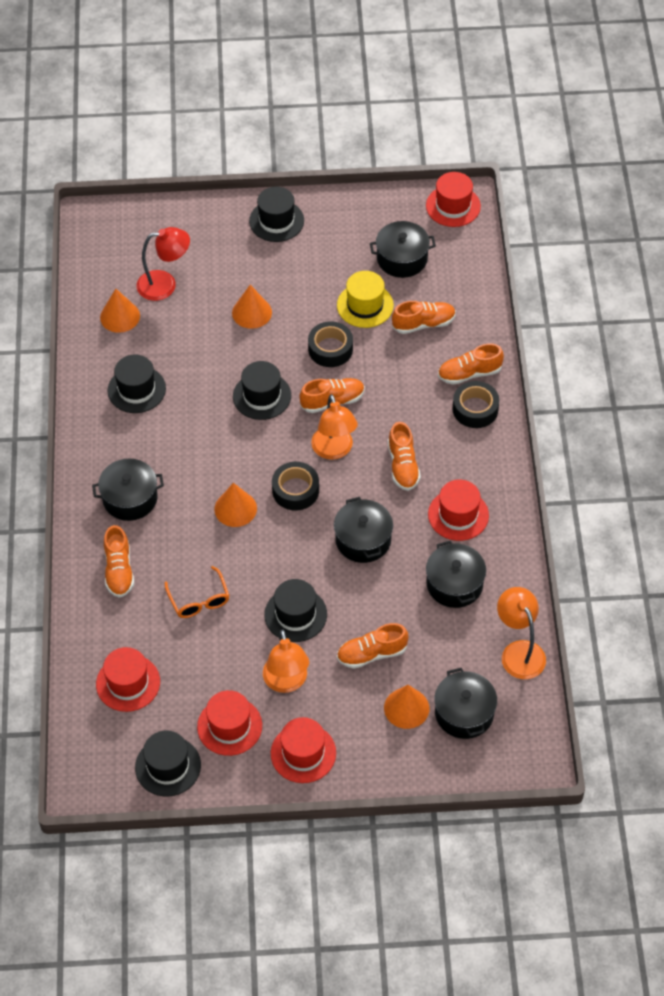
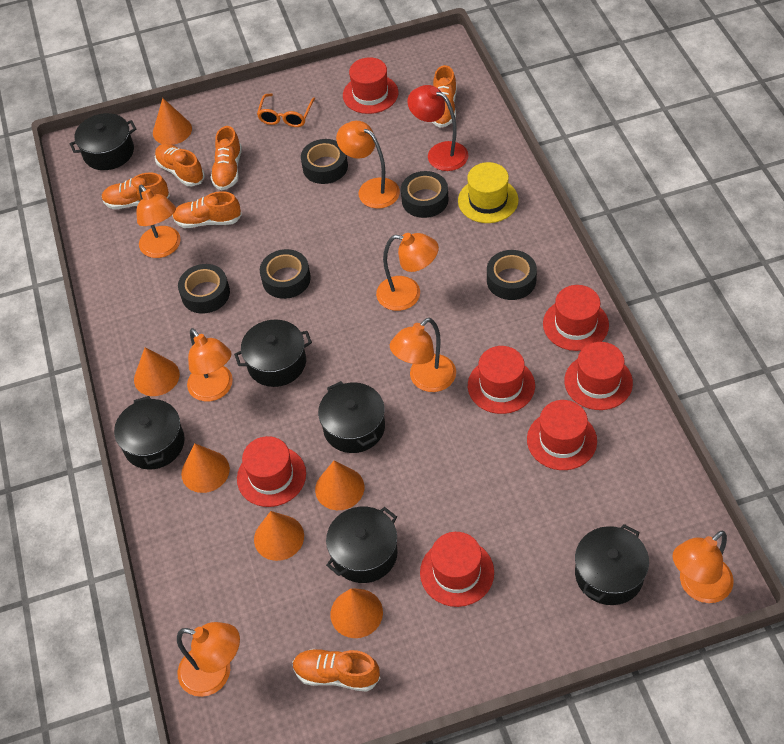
black hat: [108,355,166,413] [135,730,201,797] [233,361,291,420] [249,187,304,242] [264,579,327,642] = 5 -> none = 0
black pot: [92,458,164,521] [334,497,393,563] [370,221,436,278] [426,541,486,608] [435,668,497,739] = 5 -> [70,113,136,170] [114,396,185,469] [234,320,312,387] [318,381,385,453] [326,507,398,583] [575,524,649,605] = 6
black tape: [272,462,319,510] [308,321,353,367] [453,381,499,428] = 3 -> [178,264,230,314] [260,249,311,299] [301,139,348,184] [401,171,448,218] [487,250,537,300] = 5
orange cone: [100,289,140,333] [214,483,257,527] [232,285,272,329] [384,685,429,729] = 4 -> [134,347,180,396] [153,98,192,145] [181,443,230,493] [254,511,304,561] [315,461,364,510] [330,588,383,638] = 6
orange lamp: [263,629,309,693] [311,394,358,460] [497,587,546,679] = 3 -> [137,185,181,258] [177,622,240,697] [187,328,233,401] [336,121,400,209] [376,233,439,311] [390,318,456,392] [673,531,734,603] = 7
red hat: [96,647,160,712] [197,690,262,756] [271,717,336,783] [426,172,481,227] [428,480,489,541] = 5 -> [237,436,306,507] [343,57,398,114] [420,532,494,607] [468,346,535,414] [527,400,597,470] [543,285,609,351] [564,342,633,410] = 7

